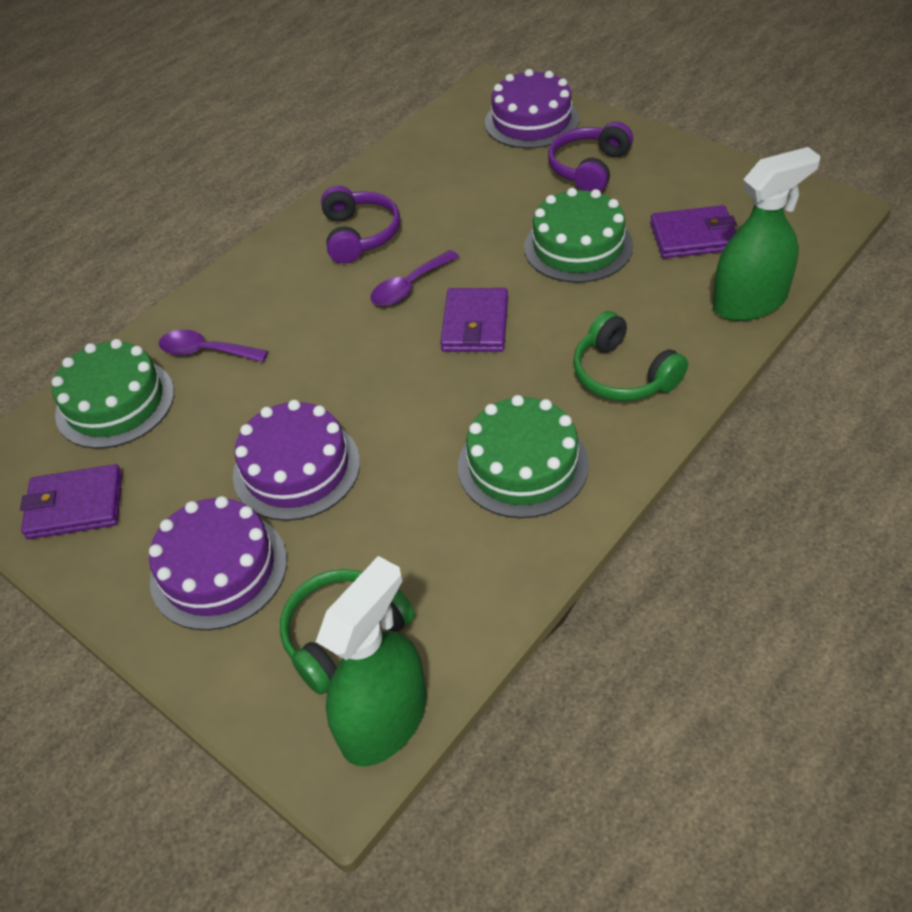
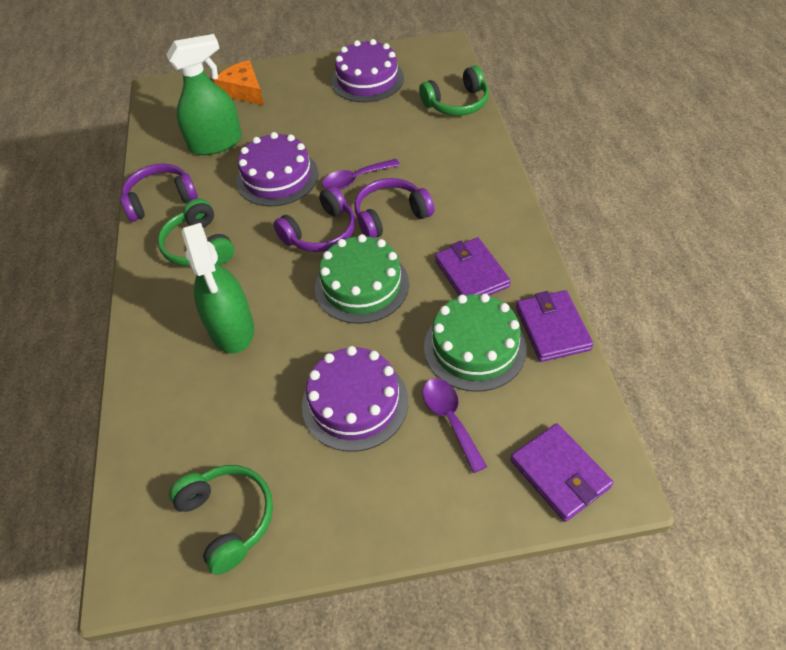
green cake: [52,339,174,449] [458,395,589,518] [524,188,633,283] = 3 -> [315,234,409,324] [424,293,527,391] = 2
green headphones: [280,569,415,695] [573,311,688,401] = 2 -> [158,198,234,266] [169,465,273,575] [419,65,489,116] = 3
orange cheese: none = 0 -> [214,60,264,105] = 1
purple headphones: [321,186,400,264] [548,122,633,192] = 2 -> [120,163,198,222] [273,186,355,252] [354,178,434,238] = 3

